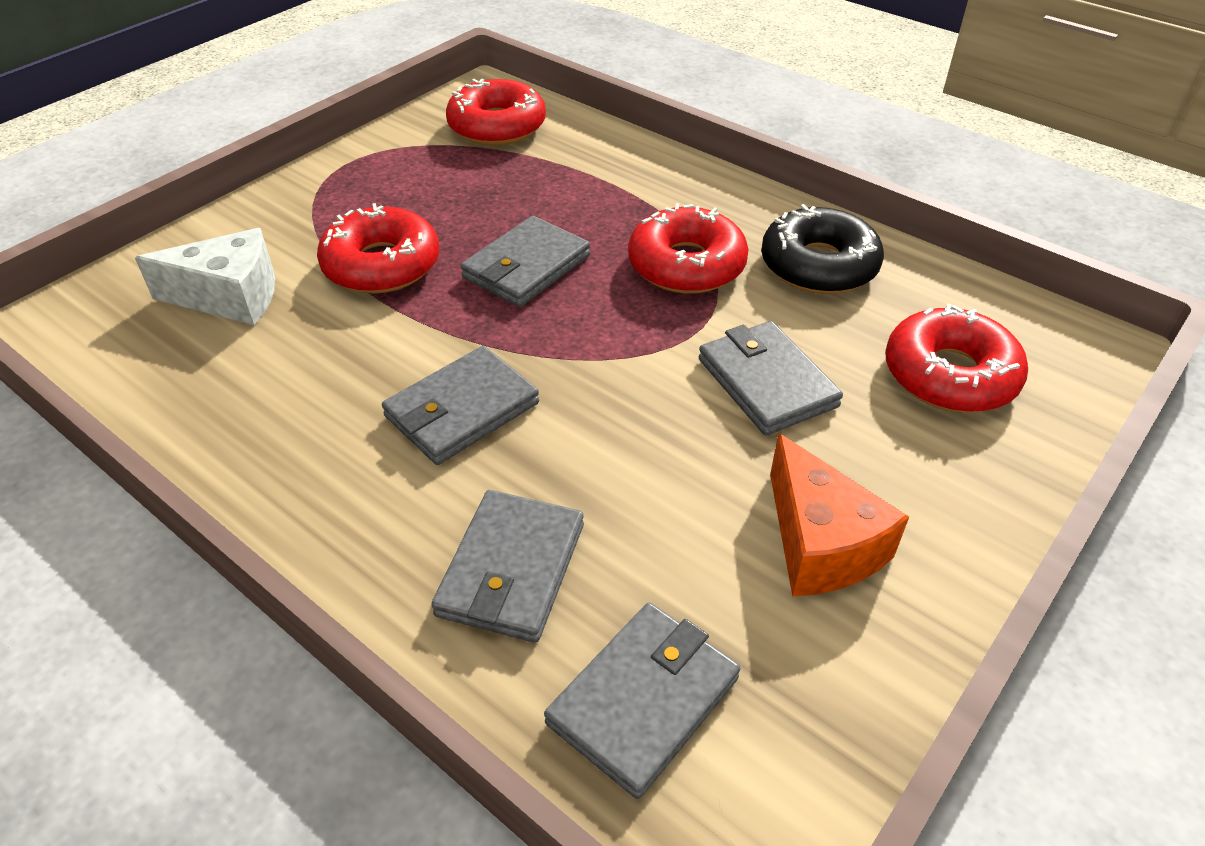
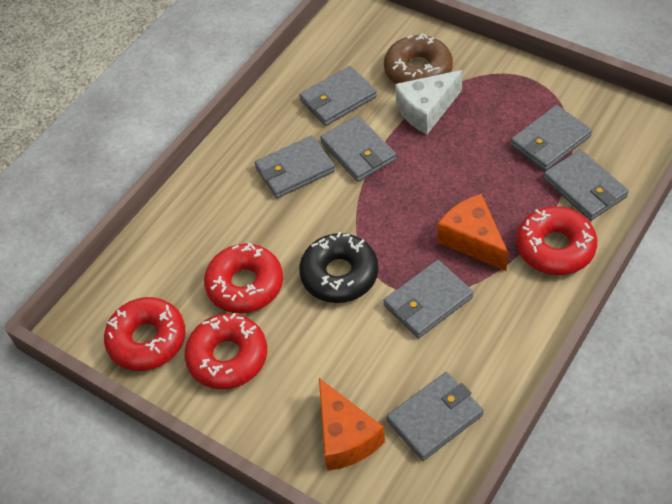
brown donut: none = 0 -> [384,33,453,84] = 1
grey wallet: [382,346,539,465] [431,490,584,643] [461,216,590,307] [544,603,740,799] [699,321,843,436] = 5 -> [255,135,335,198] [299,66,377,126] [320,115,396,182] [383,260,473,338] [386,372,484,461] [510,105,592,171] [543,149,629,221] = 7
orange cheese: [770,433,909,597] = 1 -> [319,378,385,471] [438,194,508,271] = 2

